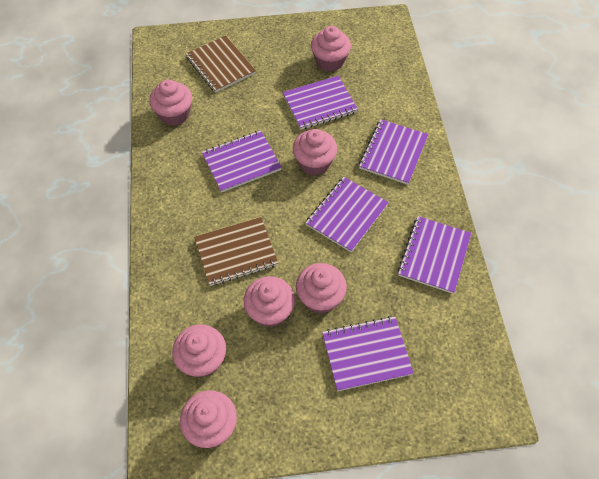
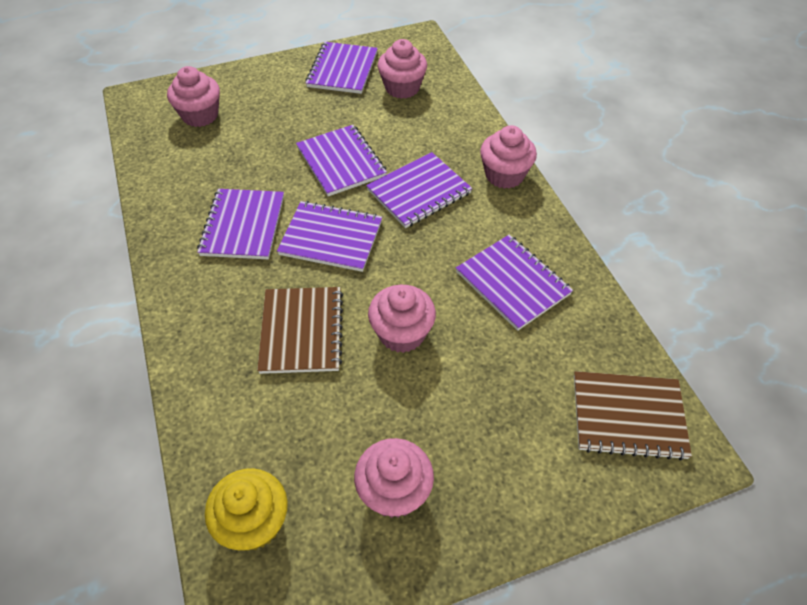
pink cupcake: [149,79,192,126] [172,324,226,377] [180,390,237,448] [243,276,295,327] [293,129,337,175] [296,263,347,314] [311,26,351,72] = 7 -> [167,66,220,127] [354,438,434,518] [368,285,436,353] [378,39,427,99] [480,125,537,189] = 5
yellow cupcake: none = 0 -> [205,468,288,551] = 1

